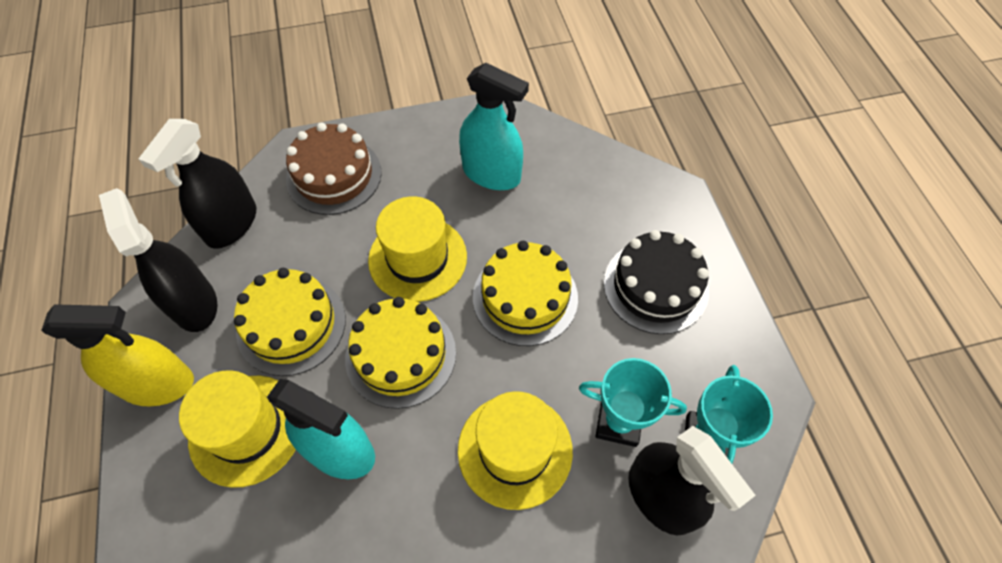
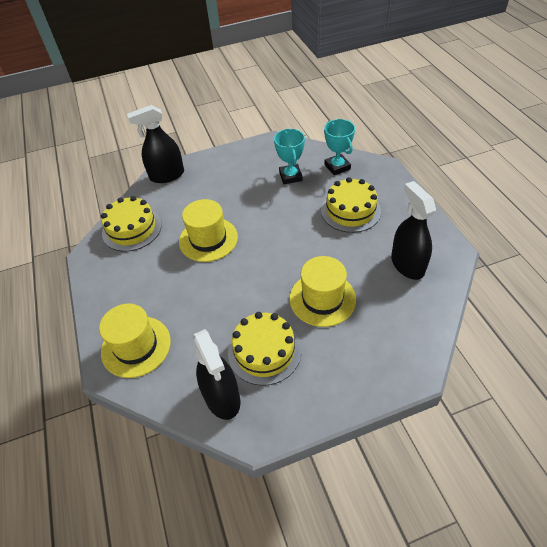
black cake: [604,230,709,334] = 1 -> none = 0
brown cake: [286,123,382,215] = 1 -> none = 0
turquoise spray bottle: [268,379,375,479] [459,63,529,190] = 2 -> none = 0
yellow spray bottle: [42,304,194,406] = 1 -> none = 0

